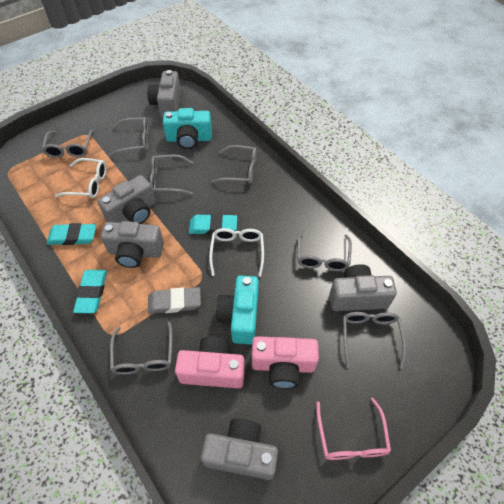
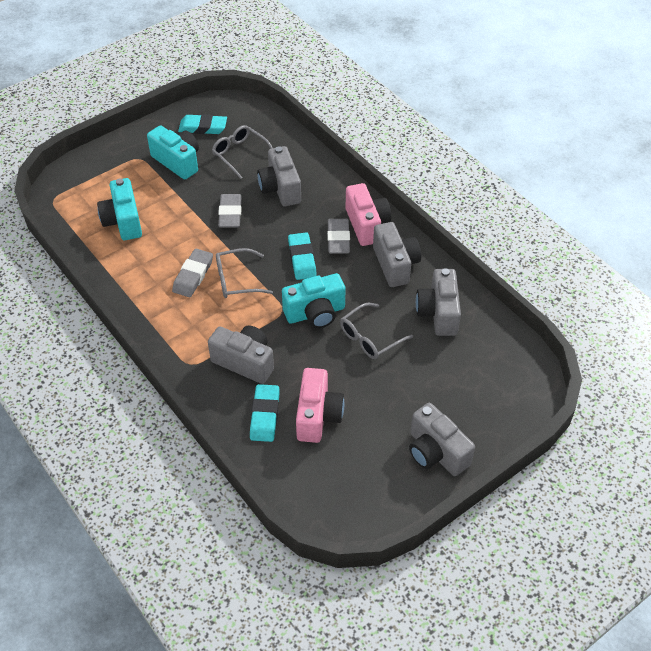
grey eraser: [148,287,201,314] = 1 -> [172,249,213,297] [218,194,242,228] [327,219,350,254] = 3
grey glasses: [42,130,94,158] [109,117,149,157] [110,321,172,375] [150,154,194,195] [211,145,257,184] [297,230,352,271] [343,312,406,369] = 7 -> [212,125,273,179] [216,248,273,298] [340,303,413,359] = 3
pink glasses: [316,398,391,460] = 1 -> none = 0
turquoise camera: [163,108,212,149] [216,275,259,344] = 2 -> [97,178,142,240] [147,125,199,180] [282,273,346,328] = 3
white glasses: [55,158,106,198] [209,228,264,277] = 2 -> none = 0

